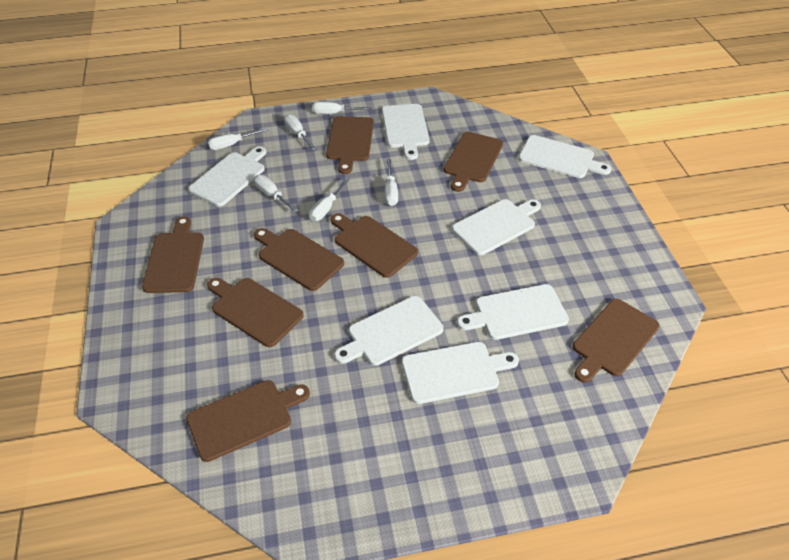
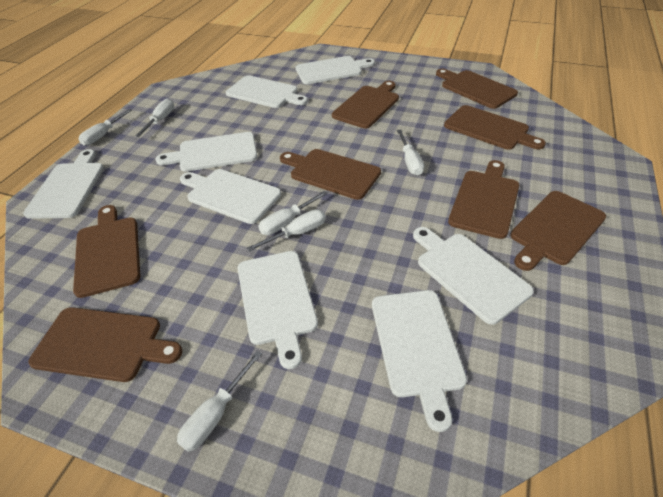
white cutting board: [189,146,266,207] [334,296,444,366] [382,104,430,160] [402,342,519,404] [452,199,541,255] [457,284,569,340] [519,135,611,178] = 7 -> [23,149,104,219] [156,132,257,172] [180,169,281,224] [226,75,308,108] [238,251,318,369] [295,56,375,84] [372,290,467,432] [413,227,534,325] = 8

